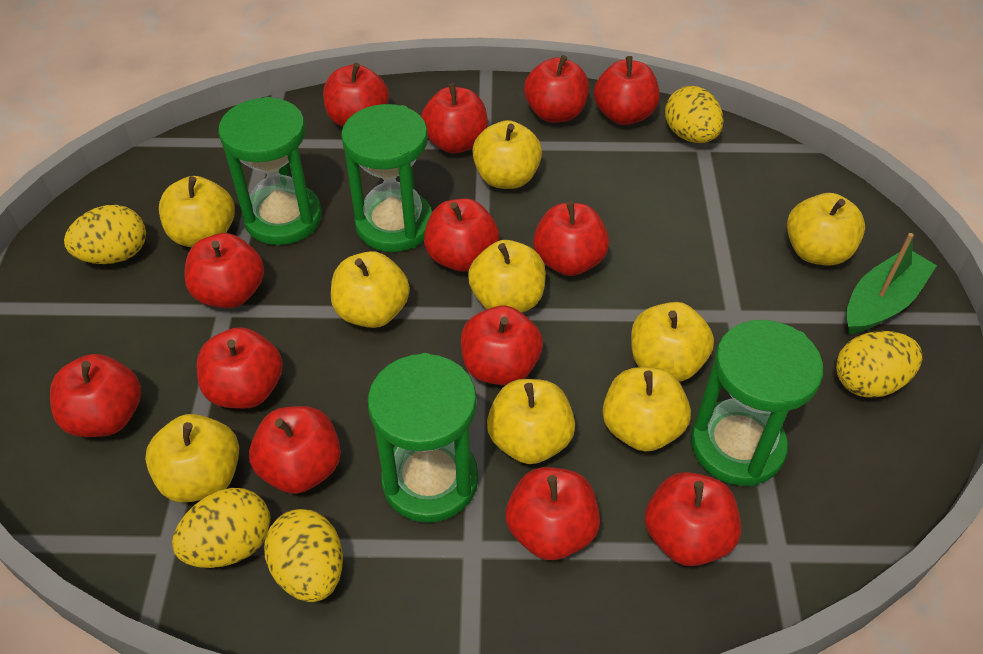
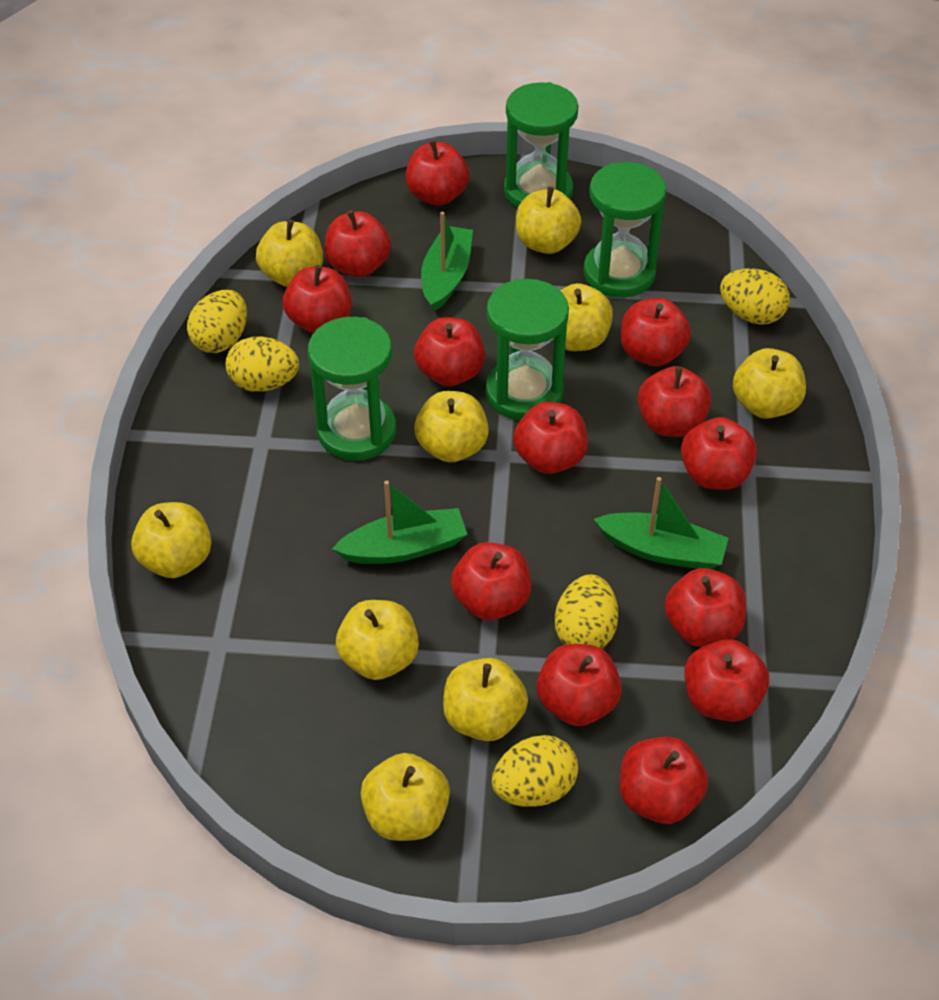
green boat: [846,233,937,334] = 1 -> [332,480,468,564] [421,212,473,311] [594,477,728,569] = 3

